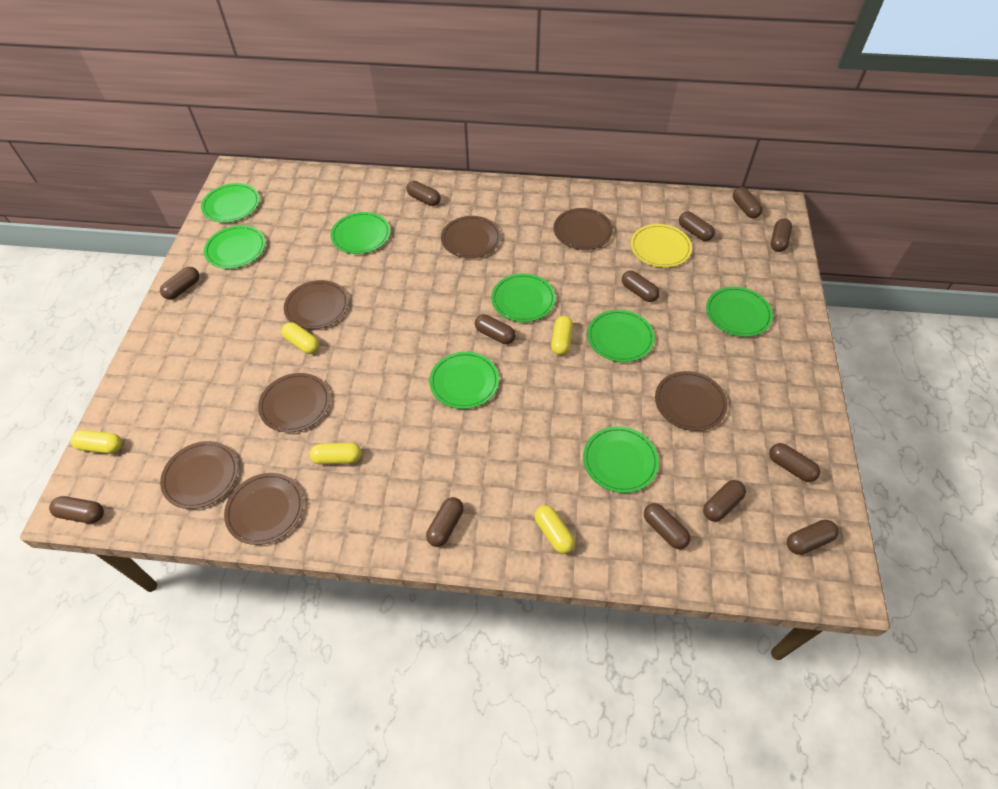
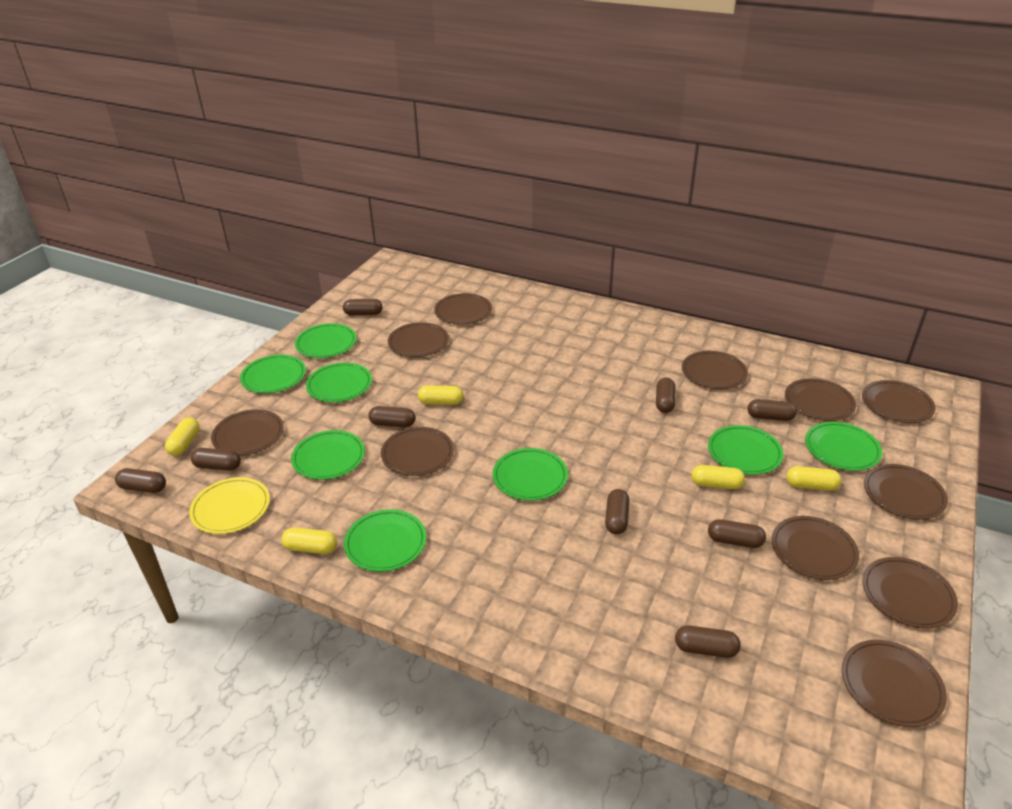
brown capsule: [49,496,104,523] [160,267,199,300] [407,181,441,206] [426,497,464,547] [475,314,516,344] [622,270,660,302] [644,503,690,549] [679,212,715,241] [703,480,746,522] [733,187,763,218] [769,443,820,482] [771,219,792,252] [787,520,839,555] = 13 -> [115,468,166,493] [191,448,241,471] [343,299,382,315] [368,406,416,427] [605,489,629,534] [656,377,675,413] [675,625,741,658] [708,519,766,548] [748,399,797,421] = 9
brown plate: [160,441,238,509] [224,473,304,545] [258,373,330,433] [284,280,349,329] [441,216,501,258] [553,208,613,250] [655,371,728,431] = 7 -> [211,409,284,456] [381,427,454,476] [388,322,449,357] [434,293,492,325] [682,351,748,389] [772,516,859,580] [785,378,856,421] [842,640,947,727] [862,380,936,423] [862,557,958,628] [864,464,948,520] = 11

